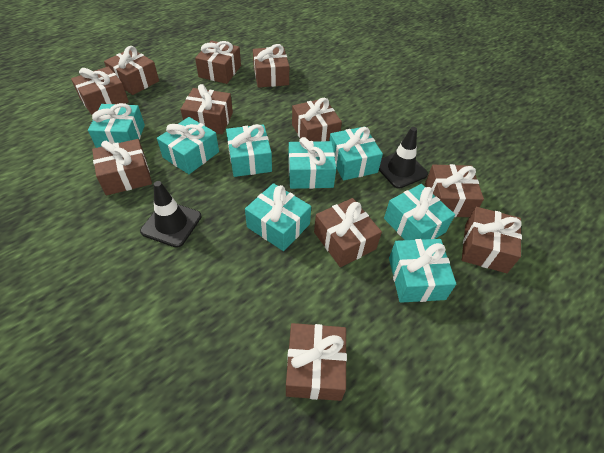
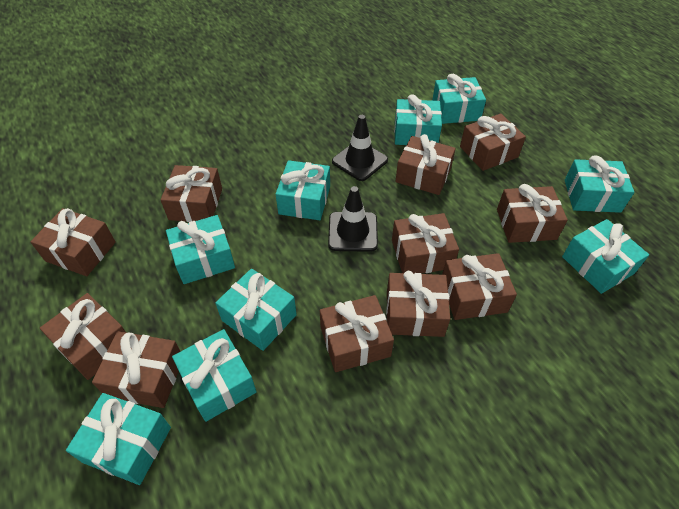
turquoise gift: [88,103,145,148] [157,117,219,174] [226,124,272,177] [245,183,311,251] [288,137,336,189] [329,127,383,180] [384,184,455,240] [389,239,456,303] = 8 -> [66,393,171,485] [166,215,235,284] [172,329,256,422] [215,269,297,351] [275,160,330,220] [394,94,442,145] [432,74,486,124] [562,219,649,294] [565,155,634,213] = 9

